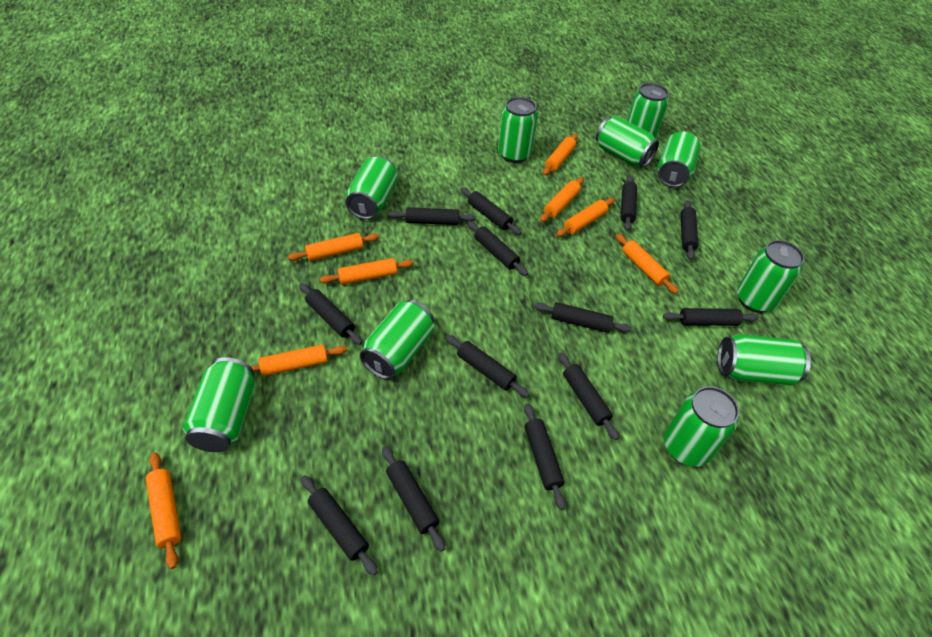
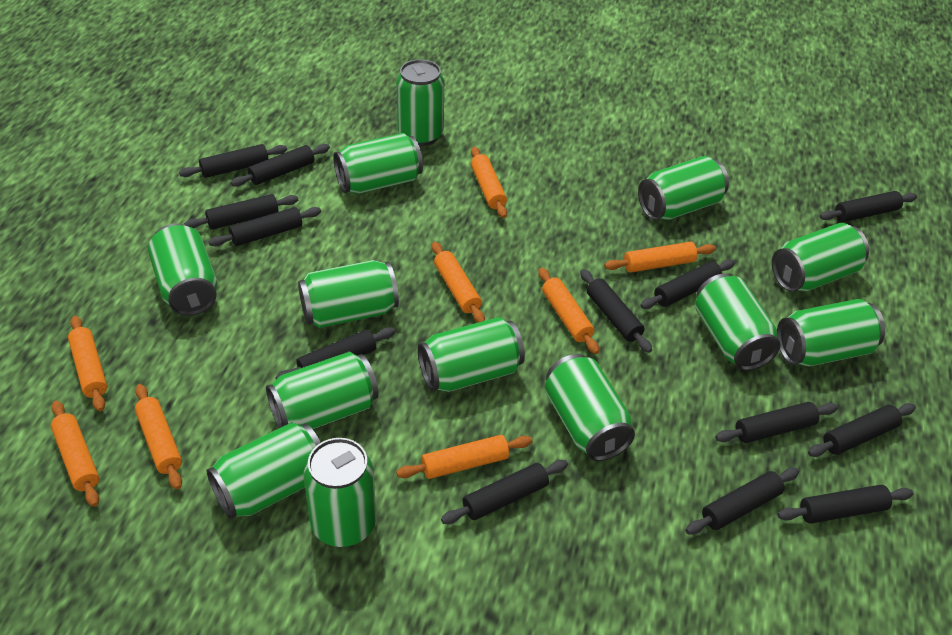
green can: [183,357,255,452] [346,156,398,220] [360,300,434,380] [498,97,538,163] [596,116,659,167] [627,83,669,139] [657,131,701,187] [664,386,739,467] [717,334,811,386] [737,240,804,313] = 10 -> [148,223,218,316] [207,422,321,519] [266,352,379,429] [298,260,399,328] [304,438,376,547] [333,133,423,194] [396,59,444,146] [418,317,525,392] [545,354,635,461] [638,156,729,220] [695,274,780,371] [772,223,869,292] [777,299,885,367] = 13

